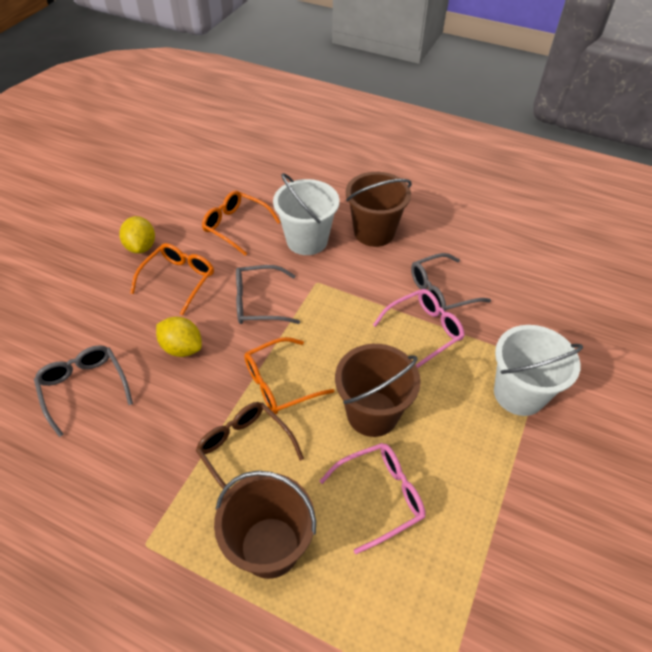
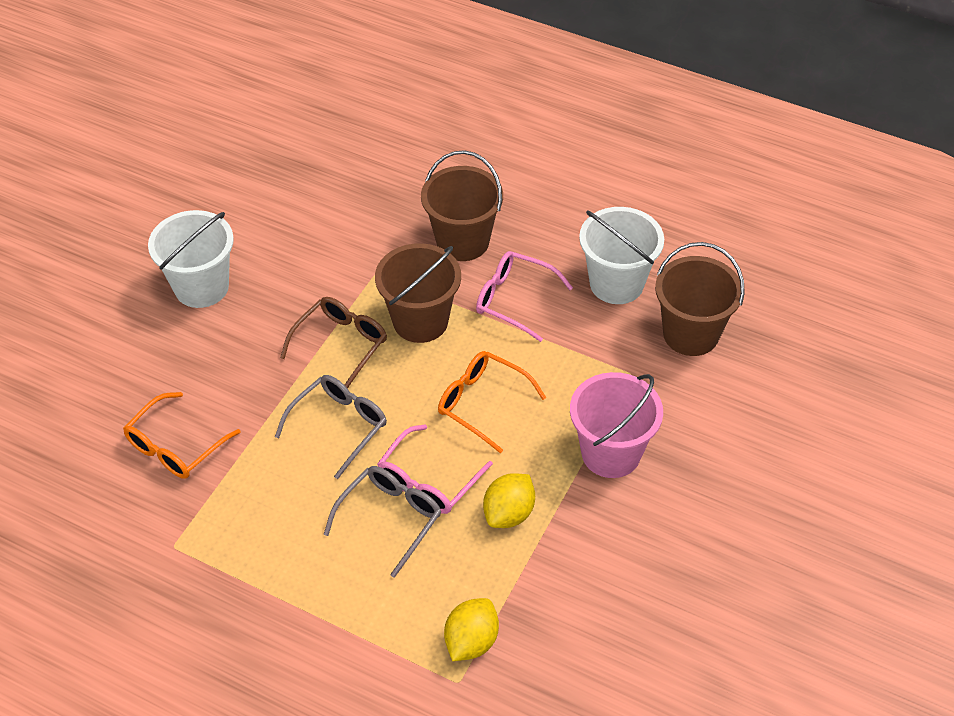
grey glasses: [34,345,133,437] [236,265,300,324] [411,253,491,314] = 3 -> [275,375,387,479] [324,466,441,578] = 2
orange glasses: [130,243,214,316] [202,190,280,256] [244,337,335,414] = 3 -> [123,392,241,479] [438,351,546,453] = 2
pink bucket: none = 0 -> [570,372,663,478] = 1

